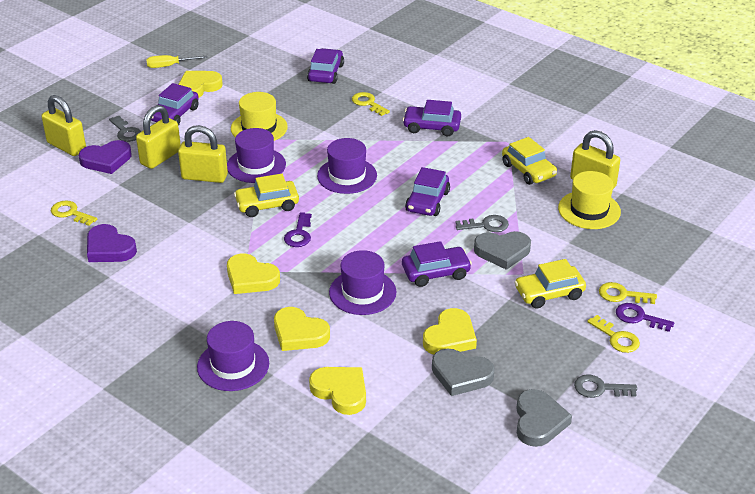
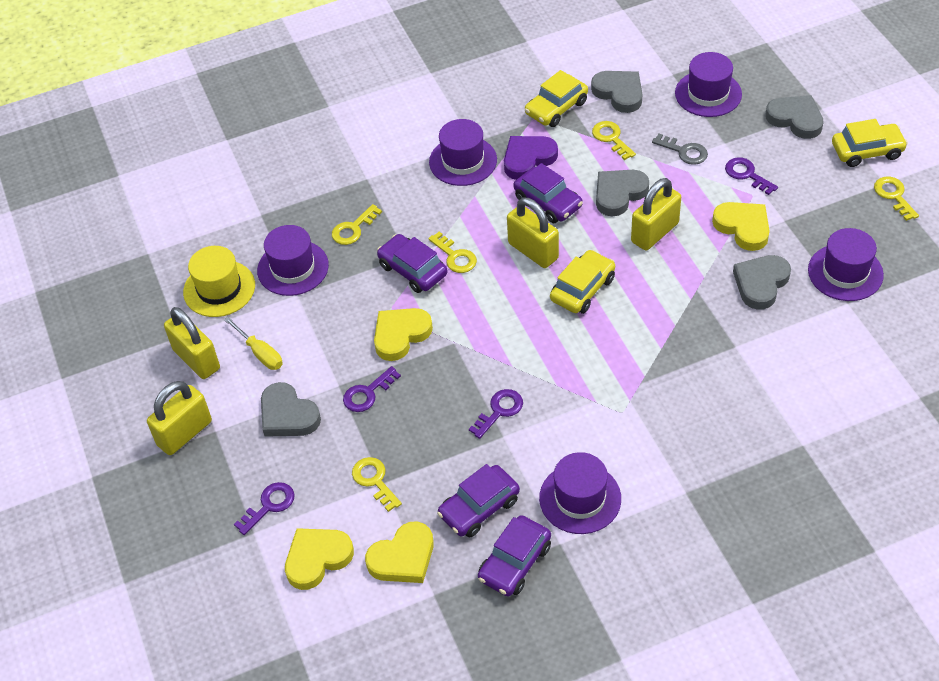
grey heart: [432,349,495,396] [474,231,531,270] [516,389,572,447] = 3 -> [261,382,321,437] [591,71,642,113] [596,170,649,217] [733,255,791,310] [765,95,824,139] = 5
grey key: [109,116,141,142] [456,215,509,232] [574,374,637,398] = 3 -> [652,134,708,165] = 1
purple car: [151,83,199,125] [307,48,344,84] [402,241,472,287] [403,100,461,136] [405,167,450,216] = 5 -> [377,234,448,293] [437,464,520,537] [478,515,551,596] [514,163,583,223] = 4
purple hat: [197,321,269,391] [227,128,286,183] [317,138,377,194] [329,250,397,315] = 4 -> [257,225,329,296] [429,119,497,186] [539,452,621,534] [675,52,742,117] [808,228,884,301] = 5
purple heart: [79,140,132,174] [87,224,137,262] = 2 -> [504,136,558,180] = 1
purple key: [284,212,312,247] [616,303,674,332] = 2 -> [234,482,295,535] [343,366,401,412] [469,389,523,439] [725,157,778,195] = 4
yellow hat: [231,92,288,141] [558,171,621,229] = 2 -> [183,246,255,317] = 1
yellow heart: [178,71,223,97] [227,253,280,294] [274,307,330,351] [309,367,366,415] [423,308,477,354] = 5 -> [285,528,354,590] [365,521,434,583] [374,308,433,361] [712,202,769,251] = 4
yellow key: [51,200,97,226] [352,92,390,116] [587,315,640,353] [599,282,657,304] = 4 -> [332,204,382,245] [352,457,402,512] [428,232,477,273] [592,121,636,160] [874,177,919,221] = 5

